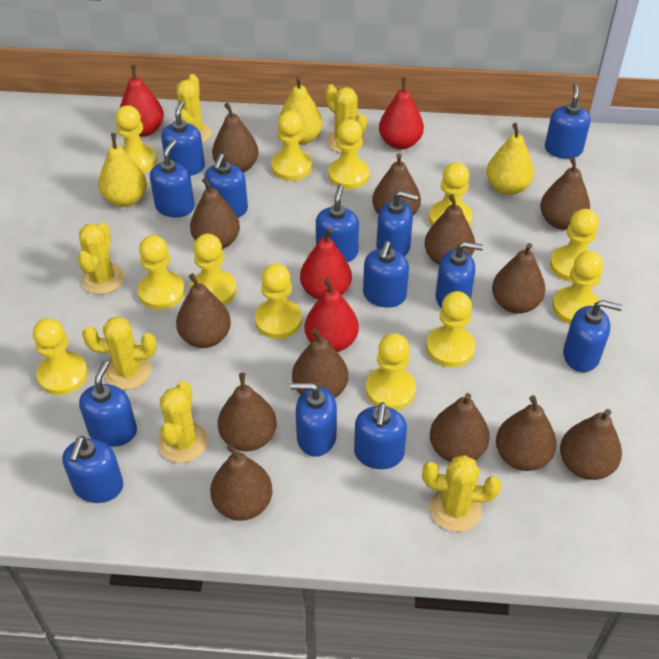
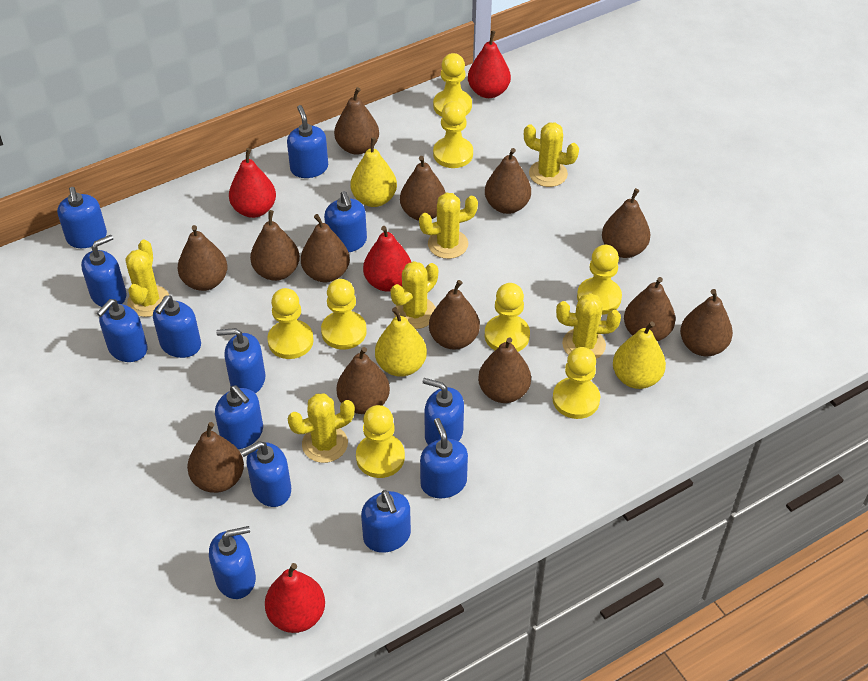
yellow pawn: [33,318,88,395] [115,105,157,173] [138,235,185,310] [190,234,237,305] [255,263,302,339] [271,111,312,181] [328,119,369,189] [366,333,416,410] [426,291,475,367] [429,162,473,226] [550,209,599,282] [552,251,603,324] = 12 -> [267,288,314,359] [321,279,367,350] [356,405,405,478] [433,53,472,117] [433,101,473,168] [485,283,530,352] [552,347,600,419] [577,245,622,315] = 8

